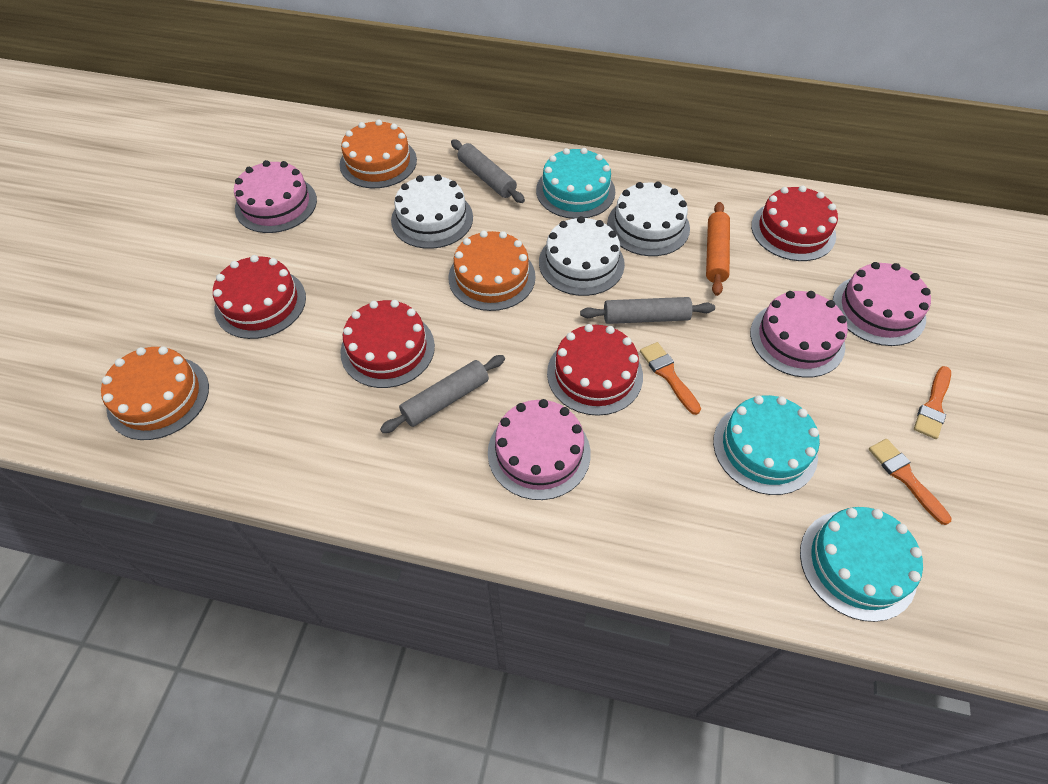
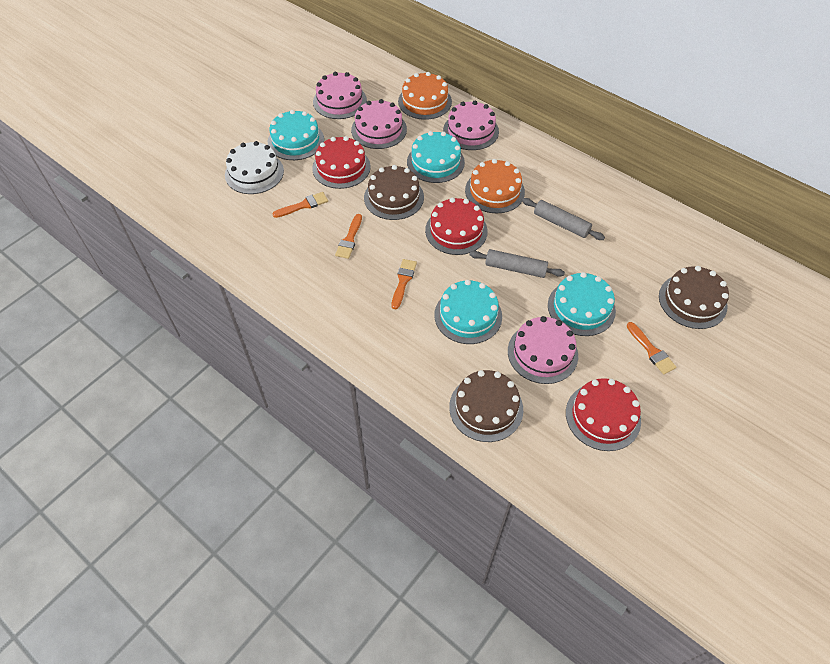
brown cake: none = 0 -> [364,165,424,220] [449,370,523,442] [659,266,729,329] = 3
grey rolling pin: [380,355,505,433] [451,139,525,203] [580,297,715,324] = 3 -> [470,249,565,278] [522,198,605,240] = 2
orange brush: [640,342,701,415] [869,439,951,525] [914,366,951,439] = 3 -> [273,192,328,218] [335,214,362,259] [392,259,417,309] [627,322,676,375] = 4
orange cake: [101,347,209,440] [340,119,417,188] [449,231,536,311] = 3 -> [398,72,452,120] [465,159,525,213] = 2
orange rolling pin: [706,202,730,296] = 1 -> none = 0
red cake: [213,255,306,339] [340,300,435,388] [547,324,643,416] [751,186,838,261] = 4 -> [312,136,371,189] [425,198,488,255] [566,378,641,451] = 3
turquoise cake: [536,148,615,219] [713,395,820,495] [800,507,923,622] = 3 -> [268,110,324,160] [407,131,465,183] [434,280,502,344] [548,272,616,336] = 4
white cake: [391,174,473,249] [539,216,625,296] [607,181,690,256] = 3 -> [225,141,284,194] = 1

